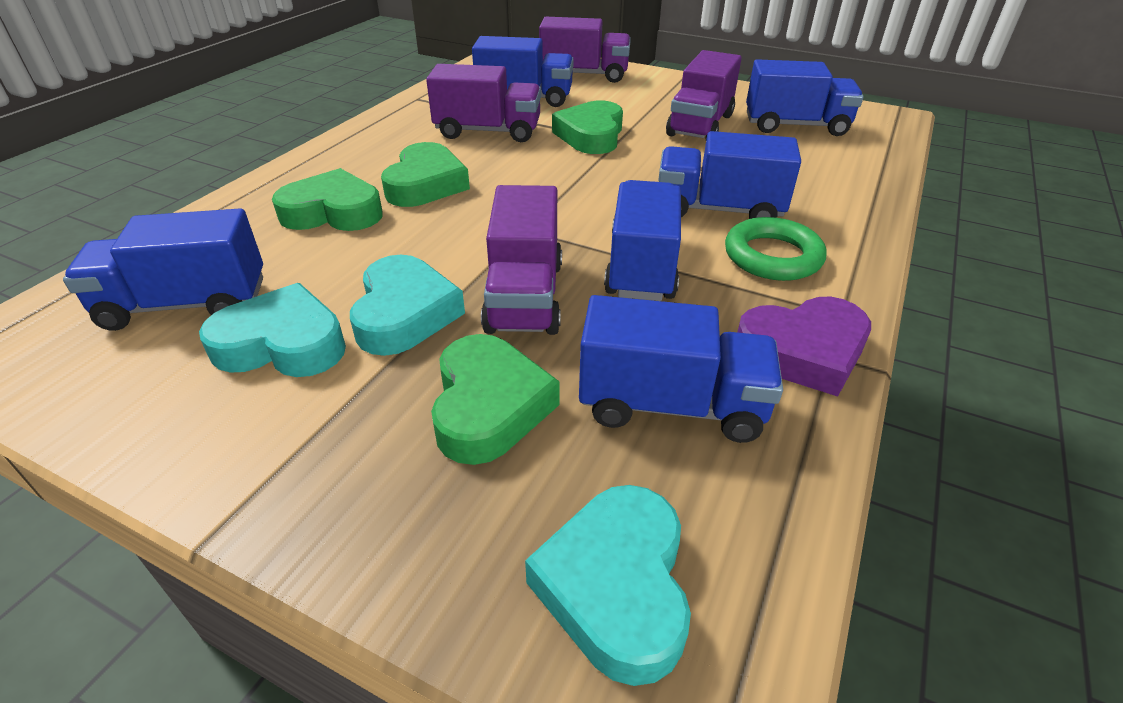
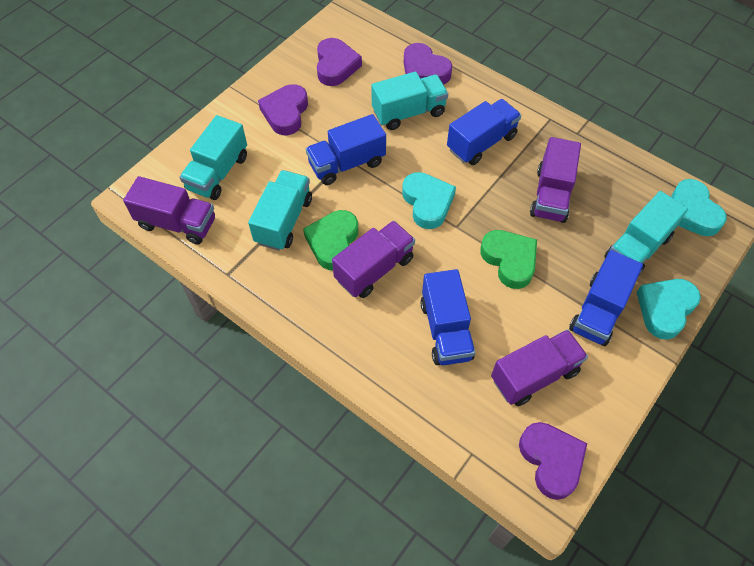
blue truck: [63,208,263,331] [472,36,574,107] [579,295,783,443] [604,180,681,301] [658,131,801,219] [746,59,864,136] = 6 -> [306,114,386,185] [420,269,475,365] [447,99,521,165] [569,250,643,346] = 4
green heart: [272,168,383,231] [381,142,470,207] [431,334,560,465] [552,101,623,154] = 4 -> [303,210,358,270] [480,230,537,289] = 2
green ring: [725,217,826,281] = 1 -> none = 0
purple heart: [737,297,871,397] = 1 -> [258,84,308,135] [317,38,362,86] [404,43,452,85] [519,422,587,500] = 4
turquoise truck: none = 0 -> [179,115,247,200] [248,170,312,251] [371,72,448,130] [604,191,688,275] = 4

